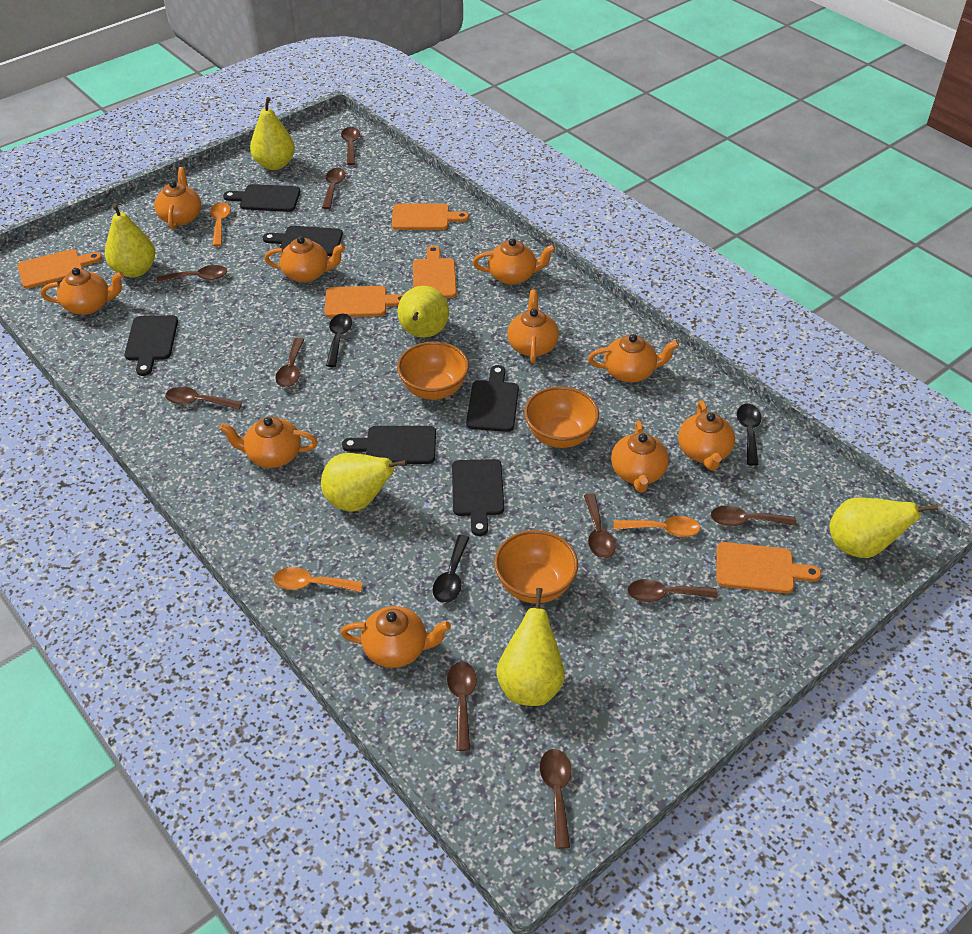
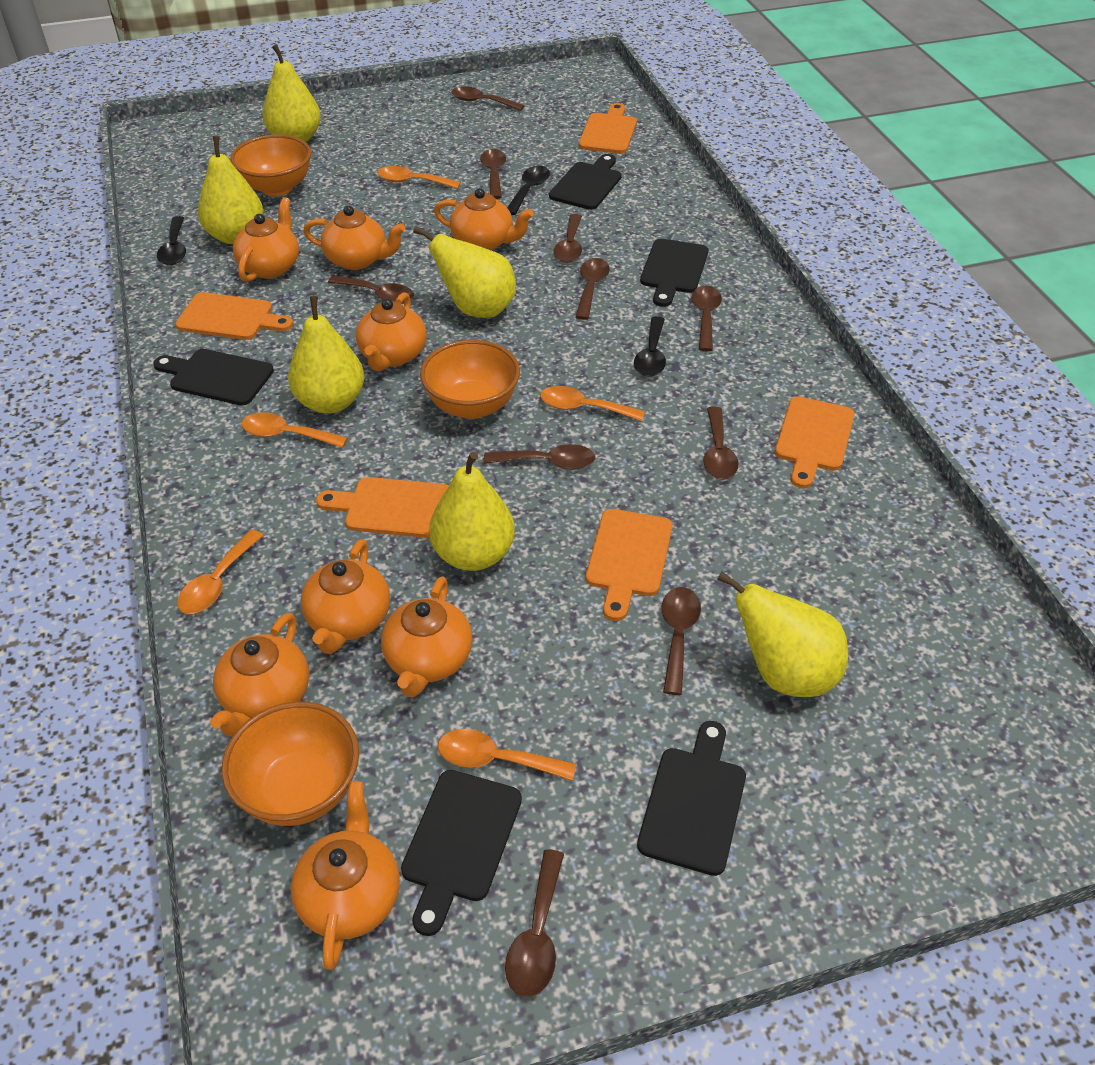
black cutting board: [124,315,178,376] [223,184,300,212] [263,226,343,256] [342,426,436,464] [452,459,504,536] [466,365,519,432] = 6 -> [153,349,274,406] [401,770,522,936] [549,154,622,210] [637,721,746,876] [640,239,708,307] = 5
orange spoon: [210,202,231,246] [273,567,363,592] [614,516,700,537] = 3 -> [177,529,263,614] [241,412,348,448] [377,166,461,189] [438,729,576,781] [540,386,645,421] = 5
orange teapot: [41,268,124,315] [154,167,201,229] [219,417,318,468] [264,236,345,283] [340,606,451,668] [473,238,555,285] [507,290,559,363] [588,334,679,383] [611,420,669,492] [678,401,735,470] = 10 -> [210,613,309,737] [233,197,299,282] [291,781,400,970] [301,539,390,654] [303,205,405,270] [356,292,427,371] [381,577,473,697] [434,188,533,250] = 8

